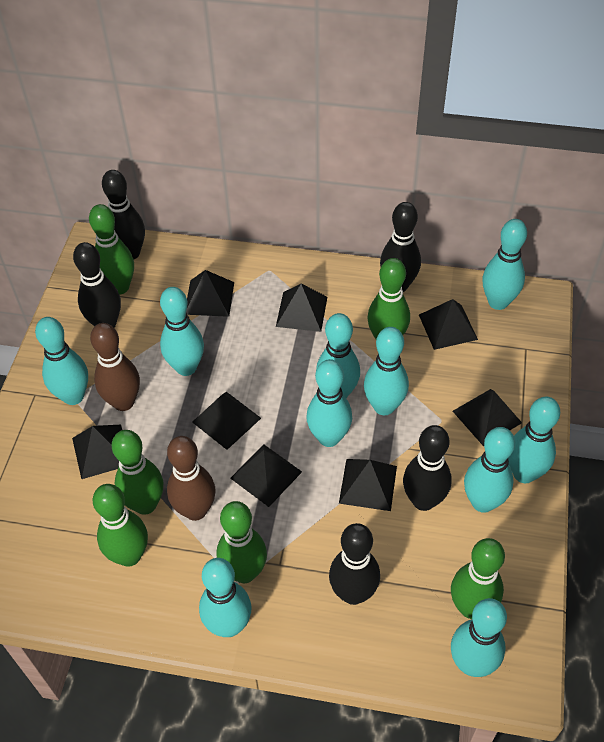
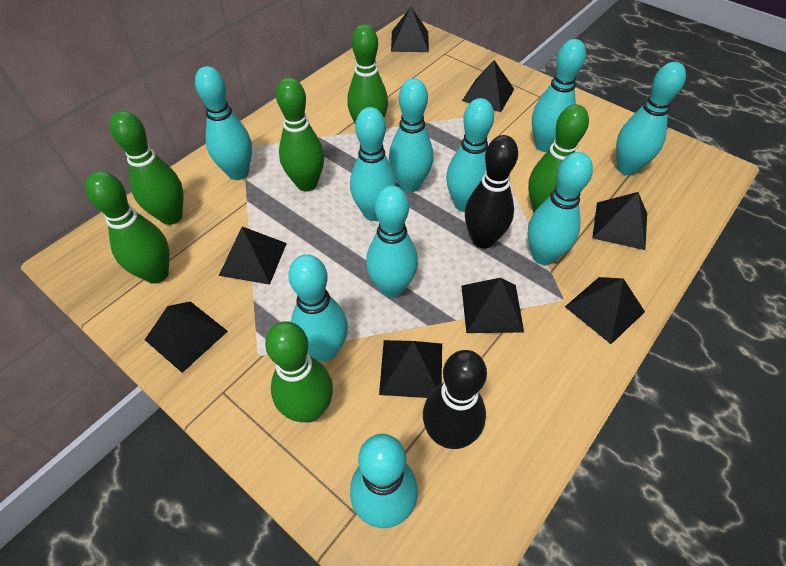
black bowling pin: [73,242,121,328] [102,170,145,259] [329,523,380,605] [380,202,421,292] [403,425,452,511] = 5 -> [423,350,487,449] [465,135,518,249] = 2
brown bowling pin: [90,323,140,411] [167,436,216,521] = 2 -> none = 0

